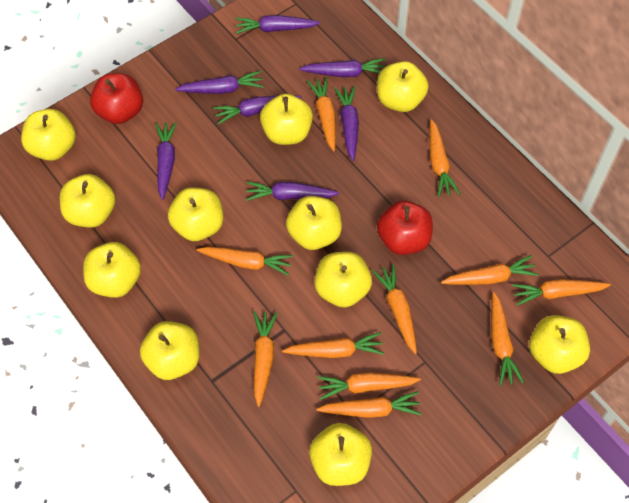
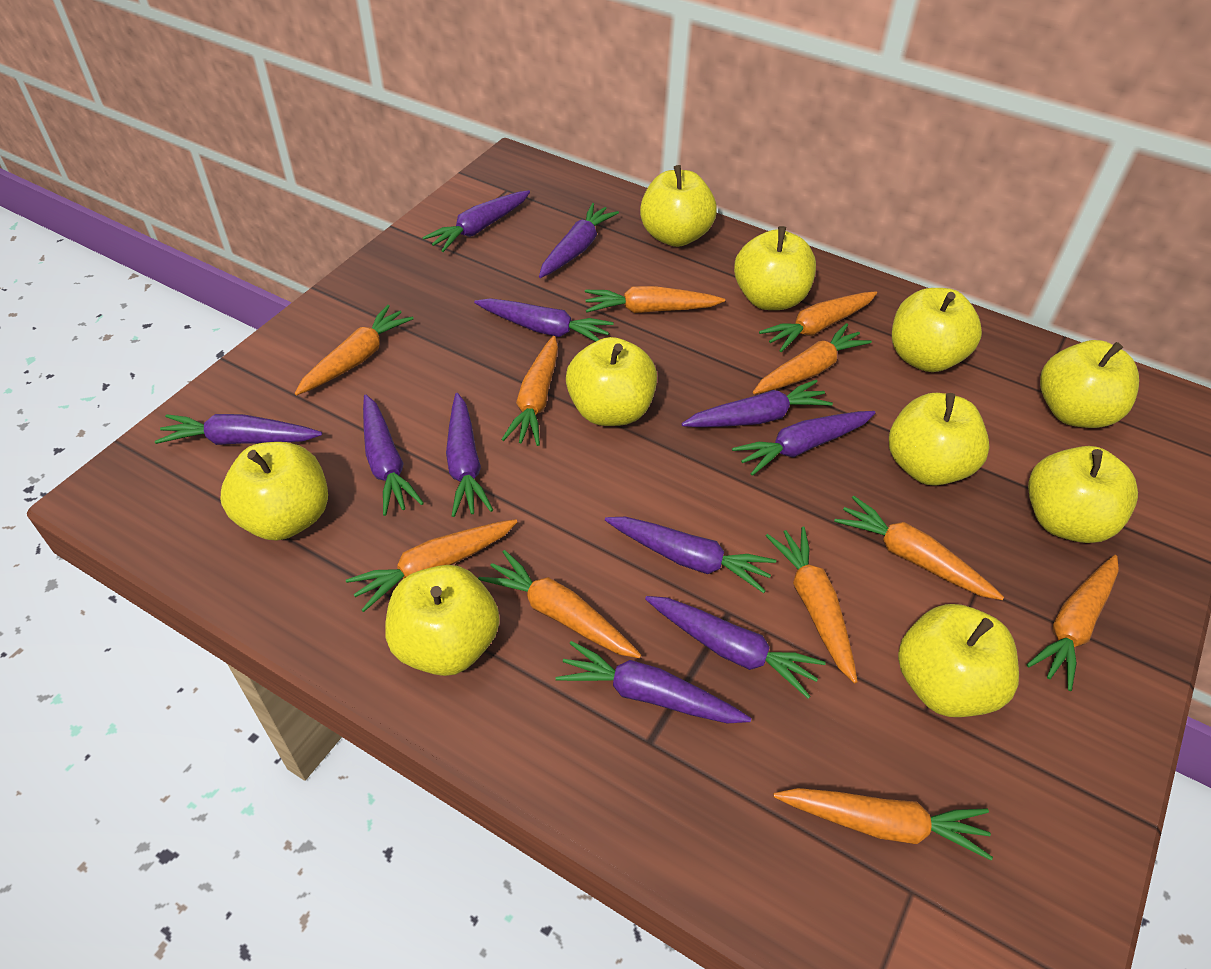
purple carrot: [155,122,177,200] [175,71,264,94] [213,95,302,124] [235,15,320,34] [246,182,339,201] [299,58,386,77] [334,86,359,161] = 7 -> [155,414,322,445] [363,395,424,516] [423,190,530,252] [446,393,493,517] [474,298,614,342] [539,203,619,278] [556,641,751,723] [605,517,776,593] [645,596,826,699] [682,380,833,427] [732,411,875,476] = 11
red apple: [90,73,143,124] [377,201,433,255] = 2 -> none = 0
yellow apple: [21,109,76,161] [60,174,116,227] [83,242,141,298] [140,321,200,380] [168,187,223,241] [260,94,313,145] [286,196,342,250] [309,423,372,486] [314,252,372,308] [377,61,429,112] [529,315,590,374] = 11 -> [221,442,328,541] [385,565,500,676] [566,337,657,426] [640,165,717,247] [734,226,816,310] [889,393,990,486] [892,288,982,372] [898,604,1019,717] [1028,446,1138,543] [1040,340,1139,428] = 10

